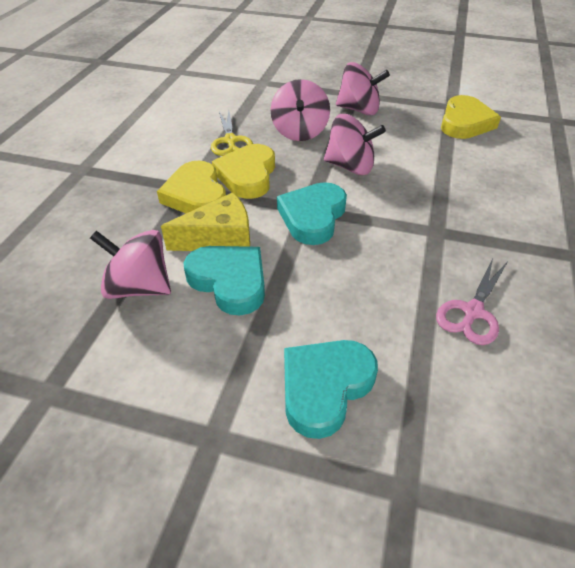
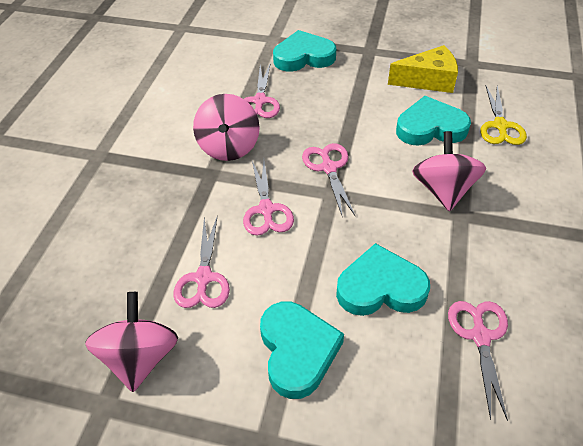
pink scissors: [436,258,507,345] = 1 -> [174,217,230,308] [243,160,294,236] [244,65,280,118] [302,143,355,218] [448,301,508,421] = 5
pink spinning top: [90,230,171,299] [271,79,330,141] [324,114,386,175] [336,62,390,115] = 4 -> [85,292,178,392] [193,94,260,161] [412,131,486,211] = 3
turquoise heart: [184,246,265,316] [277,182,347,245] [284,340,378,439] = 3 -> [260,302,344,399] [273,30,336,71] [336,243,430,316] [396,96,471,146] = 4
yellow heart: [157,161,226,213] [212,144,275,199] [441,95,501,139] = 3 -> none = 0

